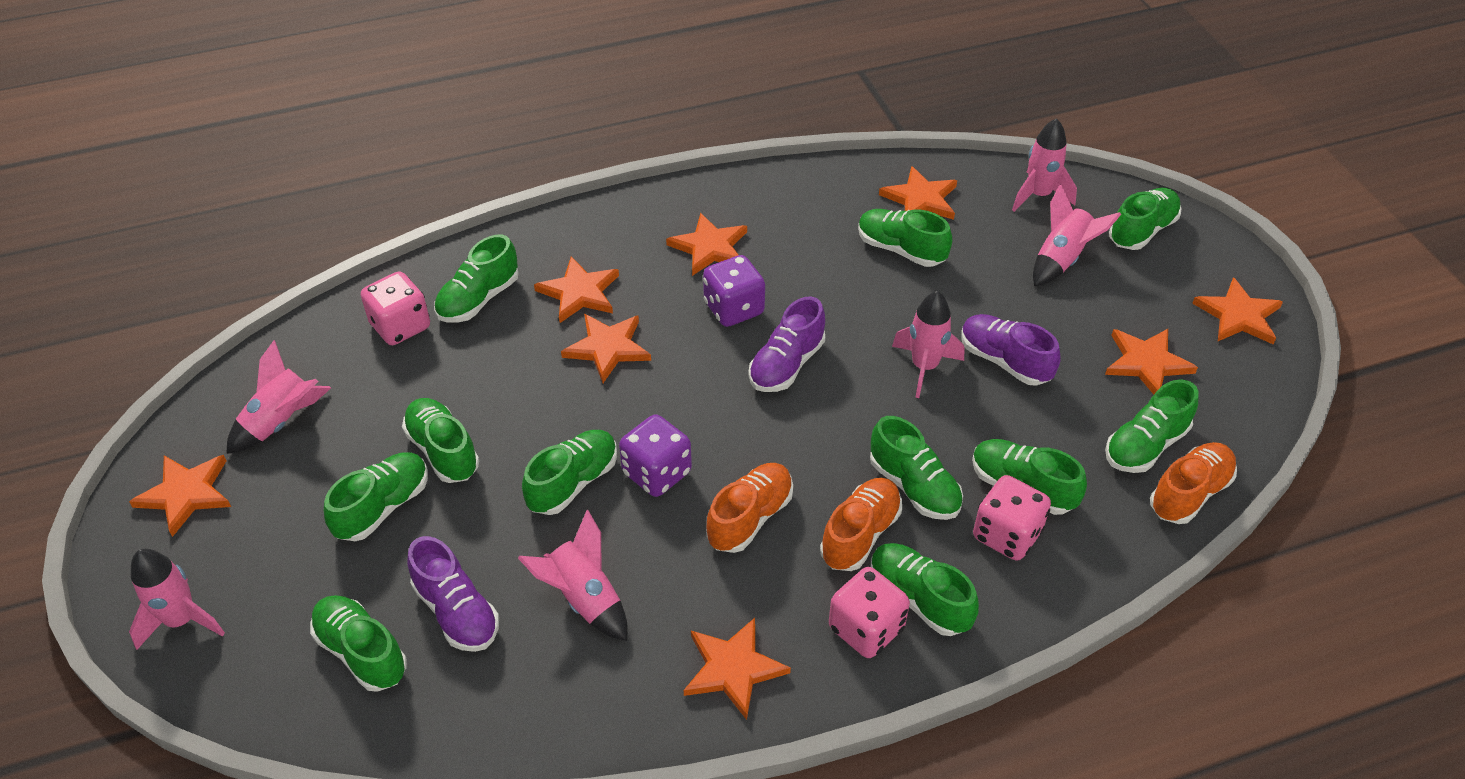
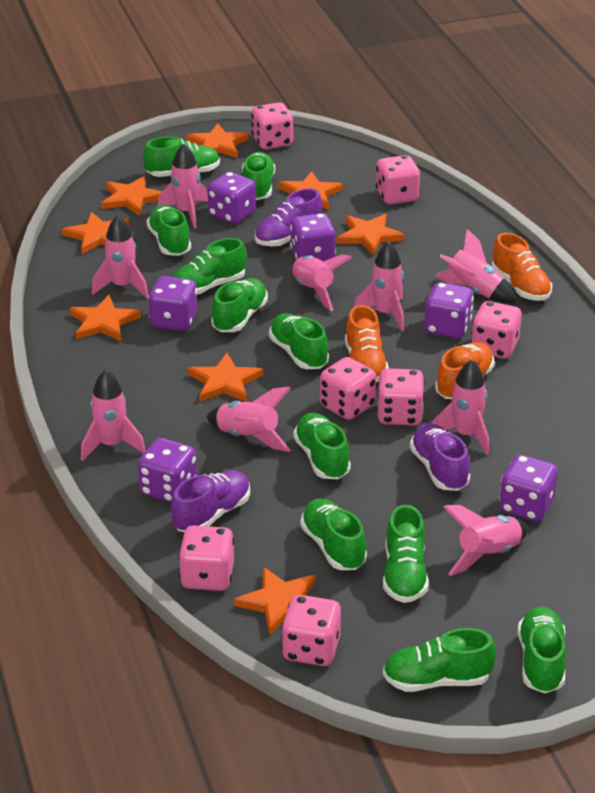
pink dice: [361,271,430,345] [829,567,910,658] [973,475,1051,560] = 3 -> [178,525,234,591] [251,102,293,149] [281,595,341,666] [320,357,376,420] [376,155,420,204] [377,368,425,426] [471,301,522,359] = 7
pink rocket: [129,549,225,650] [226,340,331,454] [518,510,628,641] [892,291,964,398] [1012,118,1077,212] [1033,184,1121,286] = 6 -> [81,369,146,461] [92,215,148,298] [157,143,208,229] [206,387,291,452] [292,254,352,311] [354,241,404,331] [432,360,489,455] [435,229,516,303] [444,505,528,576] = 9
purple dice: [619,414,692,497] [703,255,765,327] = 2 -> [138,438,197,503] [148,276,197,331] [208,172,256,224] [290,213,336,261] [424,282,474,338] [499,455,558,521] = 6

